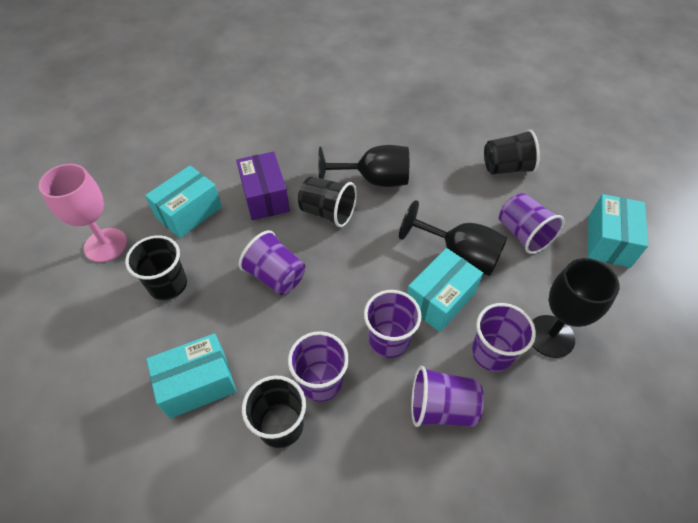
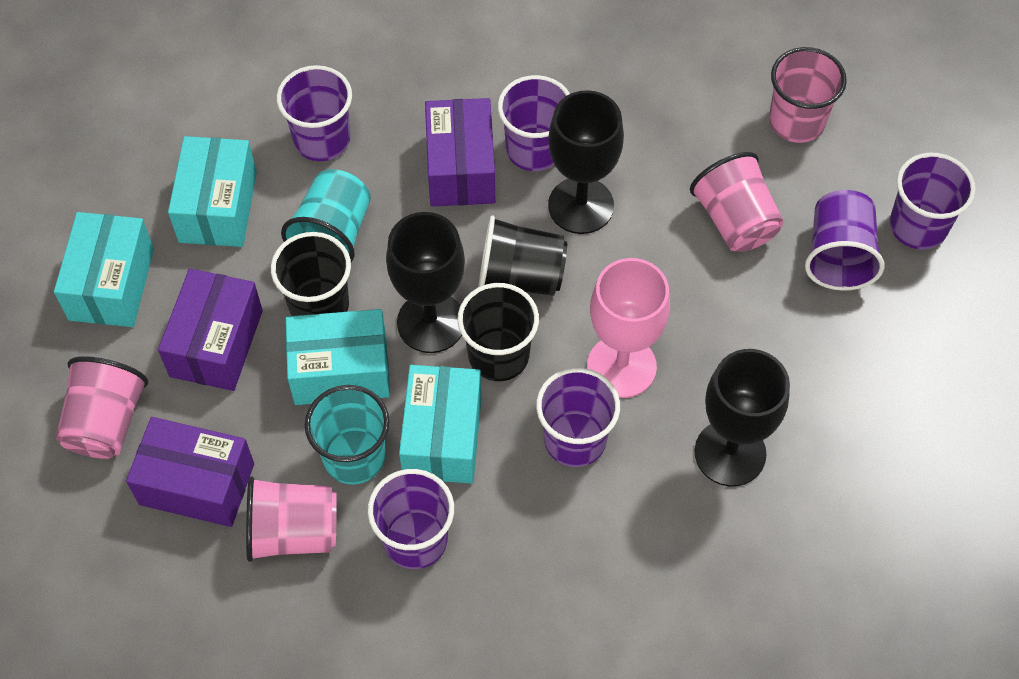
black cup: [125,235,187,300] [242,375,306,448] [298,177,357,227] [484,130,540,175] = 4 -> [271,232,351,316] [457,283,539,381] [478,215,567,296] = 3
pink cup: none = 0 -> [56,356,148,459] [246,476,337,562] [690,152,784,252] [769,47,847,143] = 4
purple box: [236,152,290,220] = 1 -> [126,417,254,527] [158,268,263,391] [425,98,495,207] = 3
turquoise cup: none = 0 -> [281,169,371,262] [305,385,389,484] = 2

